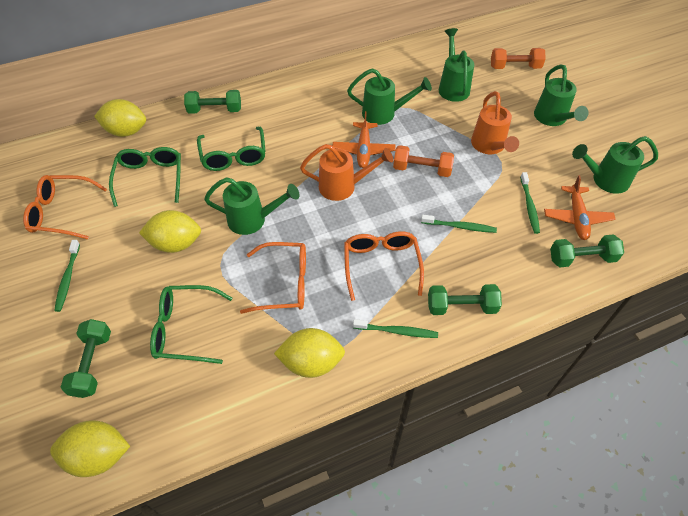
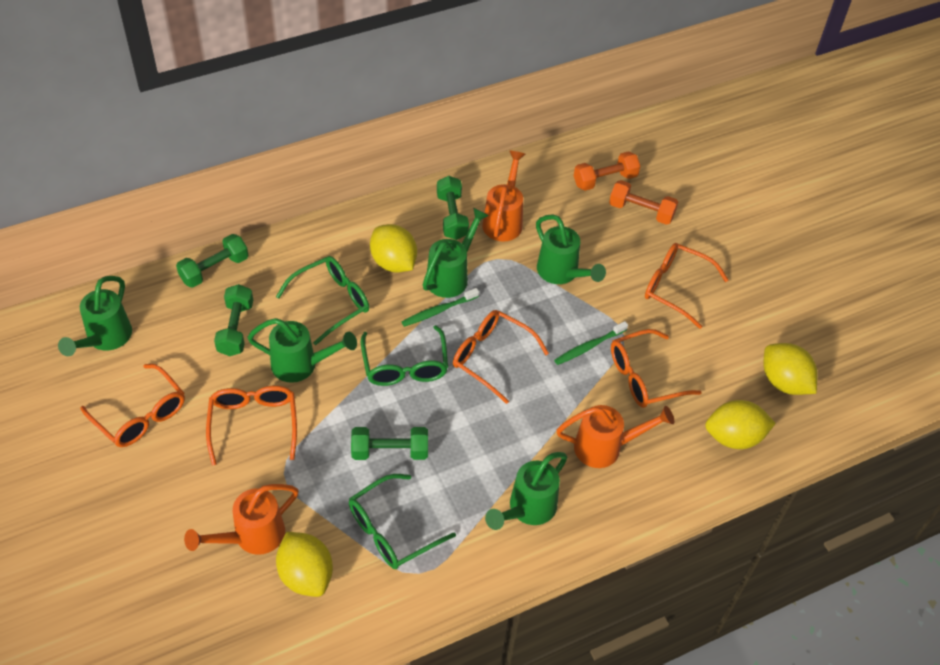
green toothbrush: [54,240,80,312] [353,319,438,338] [421,215,497,233] [520,172,540,234] = 4 -> [402,288,479,327] [554,321,628,365] = 2
orange glasses: [23,175,107,239] [240,242,306,314] [344,231,424,301] = 3 -> [81,364,185,447] [206,386,297,465] [453,310,549,404] [611,329,702,408] [645,243,728,329] = 5
orange plane: [333,111,396,168] [544,175,616,240] = 2 -> none = 0
orange watering can: [300,144,393,201] [471,91,519,154] = 2 -> [184,484,299,555] [482,151,525,242] [556,405,674,468] = 3

